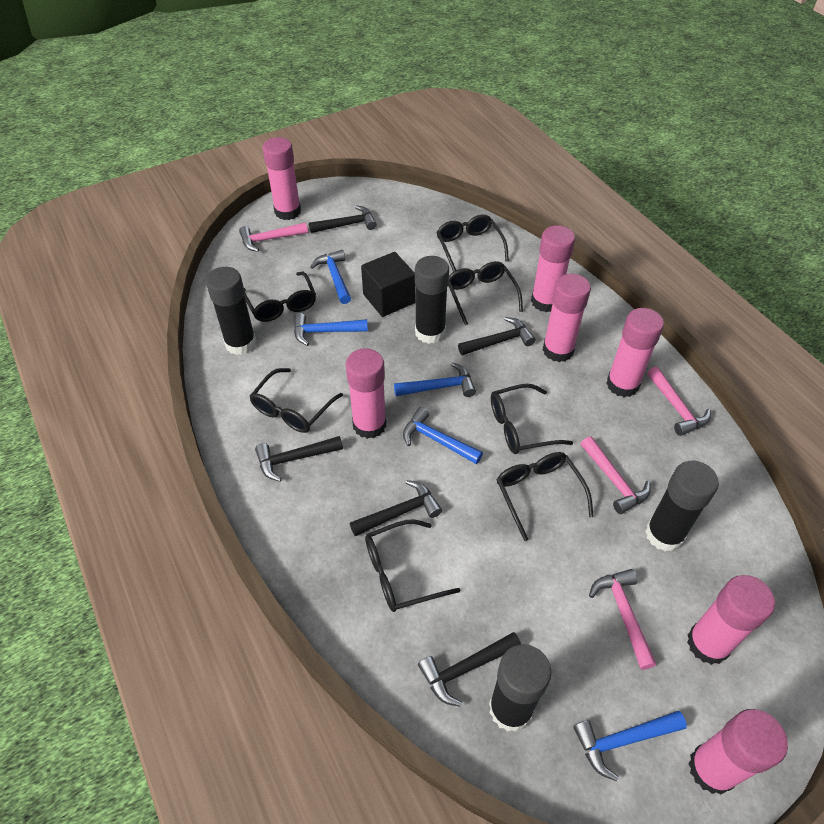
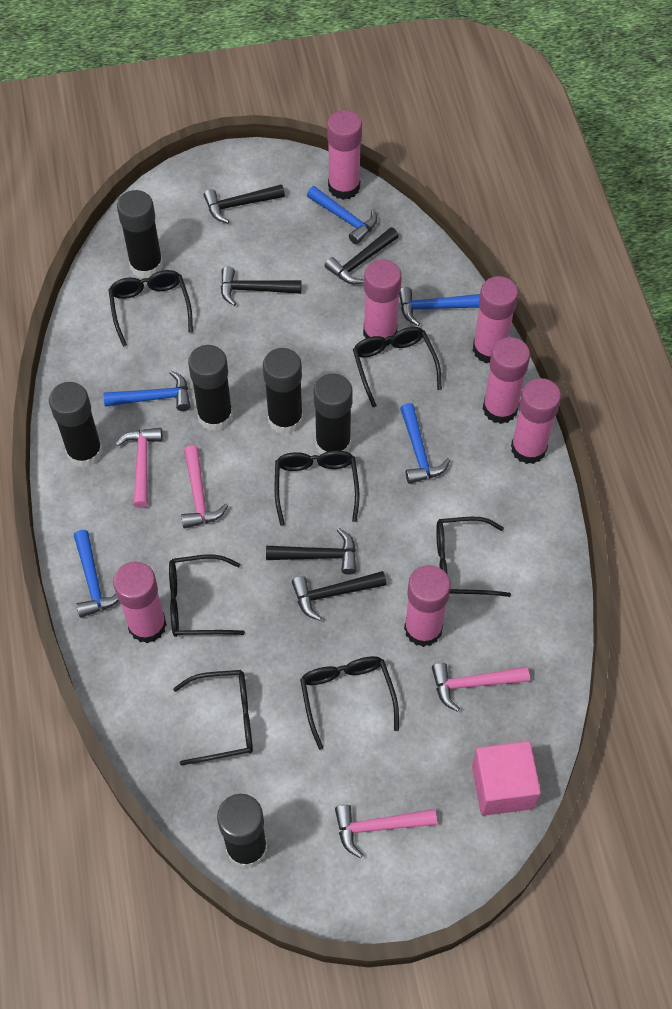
black cube: [361,252,416,317] = 1 -> none = 0
black glue stick: [206,267,256,355] [415,256,449,344] [489,644,551,732] [645,461,719,551] = 4 -> [49,382,103,468] [117,190,163,279] [188,345,233,431] [217,794,268,869] [263,348,303,434] [313,374,353,454] = 6
pink cube: none = 0 -> [472,741,541,816] = 1

